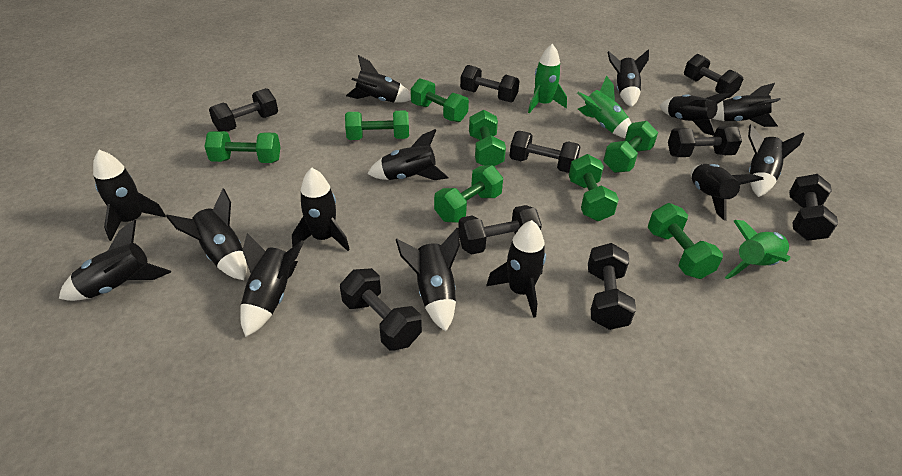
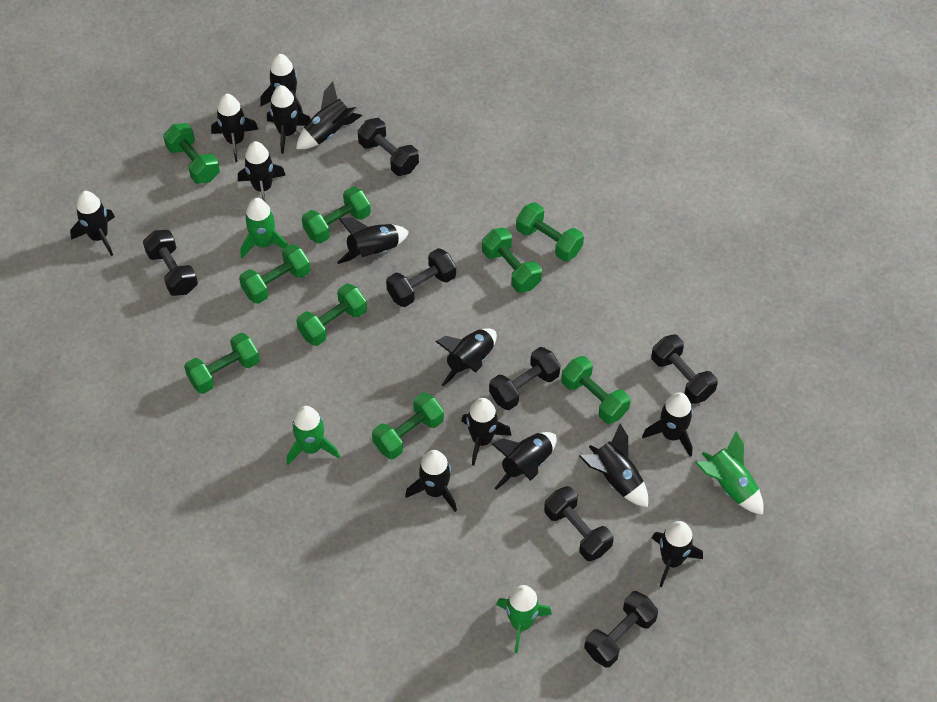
black dumbbell: [209,88,278,132] [340,268,422,351] [458,205,542,254] [460,65,520,103] [509,131,581,173] [588,243,636,330] [668,126,742,157] [684,54,743,98] [789,174,838,241] = 9 -> [143,230,198,296] [358,118,419,176] [386,248,456,307] [489,347,561,410] [544,486,614,561] [584,591,658,667] [651,334,718,404] = 7
green dumbbell: [205,131,280,163] [345,111,409,140] [411,78,469,122] [434,165,503,223] [469,110,506,166] [569,154,619,221] [603,121,658,173] [648,203,723,279] = 8 -> [163,123,220,184] [184,333,260,394] [239,244,311,304] [296,283,367,346] [302,186,371,244] [372,393,444,459] [482,228,542,293] [516,202,584,261] [561,356,631,424] = 9
green rocket: [528,44,567,113] [577,75,632,138] [725,220,791,279] = 3 -> [241,198,288,258] [287,406,340,465] [496,585,552,653] [696,431,764,515] = 4

